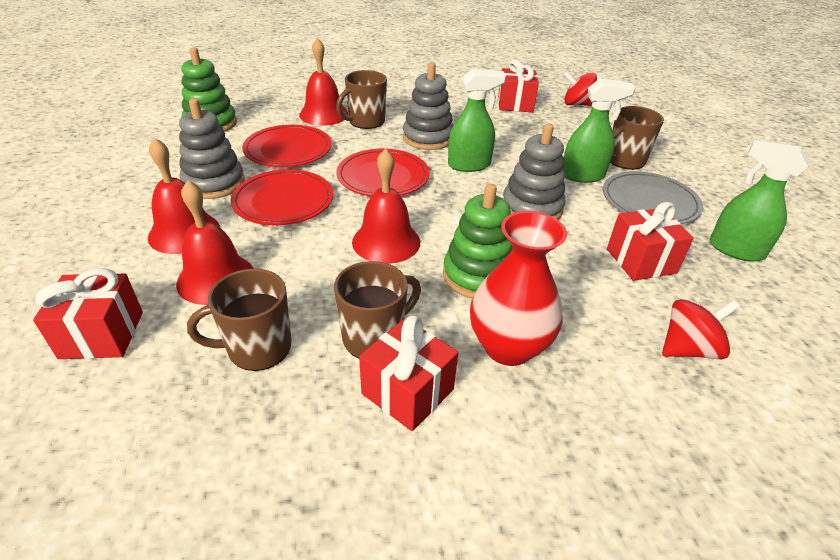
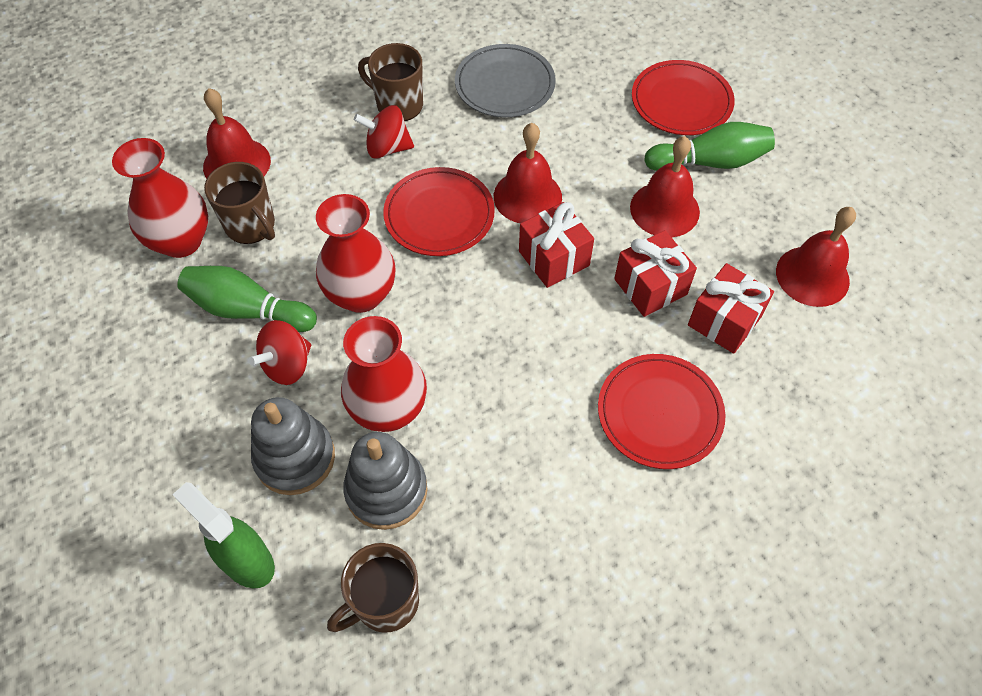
brown mug: [187,269,291,371] [334,261,421,358] [336,70,387,129] [610,106,664,170] = 4 -> [204,162,275,244] [327,543,419,633] [358,43,423,121] = 3
green bowling pin: none = 0 -> [177,266,317,332] [644,122,775,171] = 2
green spray bottle: [448,68,506,172] [563,78,636,183] [710,140,809,262] = 3 -> [172,482,275,588] = 1
green stacking toy: [182,47,237,132] [443,184,513,299] = 2 -> none = 0
grey stacking toy: [179,98,245,199] [403,62,453,150] [503,123,565,220] = 3 -> [251,397,335,495] [343,432,428,530] = 2
red gift: [33,268,143,359] [359,315,458,431] [498,59,539,112] [607,202,694,281] = 4 -> [519,202,594,288] [614,230,697,317] [688,263,774,354] = 3
red vase: [470,211,567,366] = 1 -> [112,138,208,258] [316,194,396,313] [341,316,427,432] = 3

